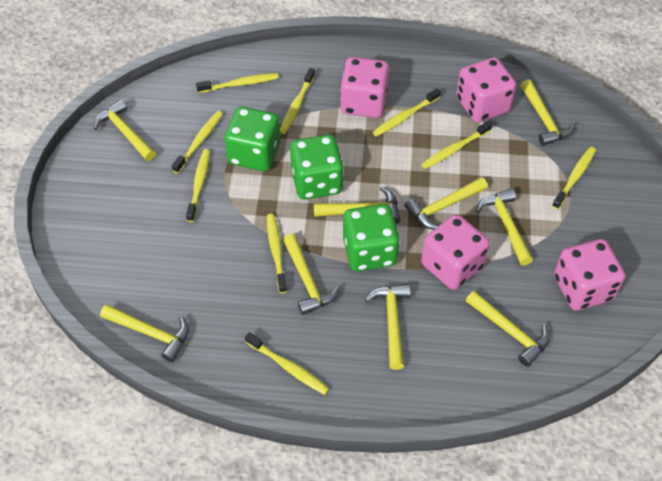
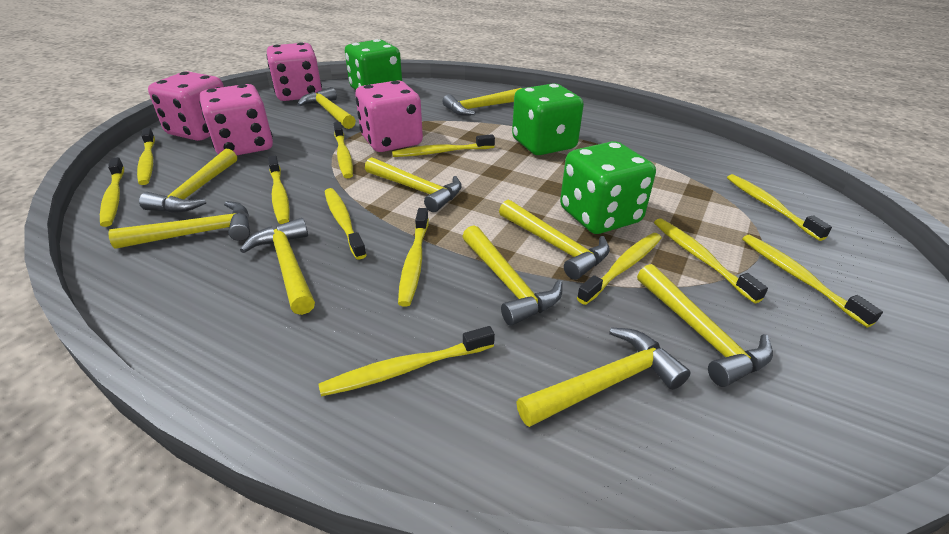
yellow hammer: [94,99,156,161] [100,304,189,362] [283,234,340,315] [314,186,400,224] [365,284,411,370] [405,177,488,229] [466,291,550,367] [476,188,533,266] [520,79,575,146] = 9 -> [108,201,250,249] [139,149,237,213] [240,218,315,315] [297,87,356,129] [365,157,462,212] [443,88,521,116] [462,225,562,326] [499,199,610,280] [516,327,690,427] [637,264,773,387] = 10
yellow toothbrush: [172,111,223,174] [186,149,210,222] [196,73,279,93] [245,332,329,395] [267,214,287,293] [280,68,315,134] [373,88,441,137] [421,121,493,169] [552,147,596,209] = 9 -> [100,157,124,227] [137,128,155,185] [268,155,290,224] [319,326,495,397] [325,188,366,260] [333,122,353,178] [392,134,495,157] [398,208,429,307] [577,233,662,305] [654,218,768,303] [727,174,832,241] [742,235,883,327] = 12

